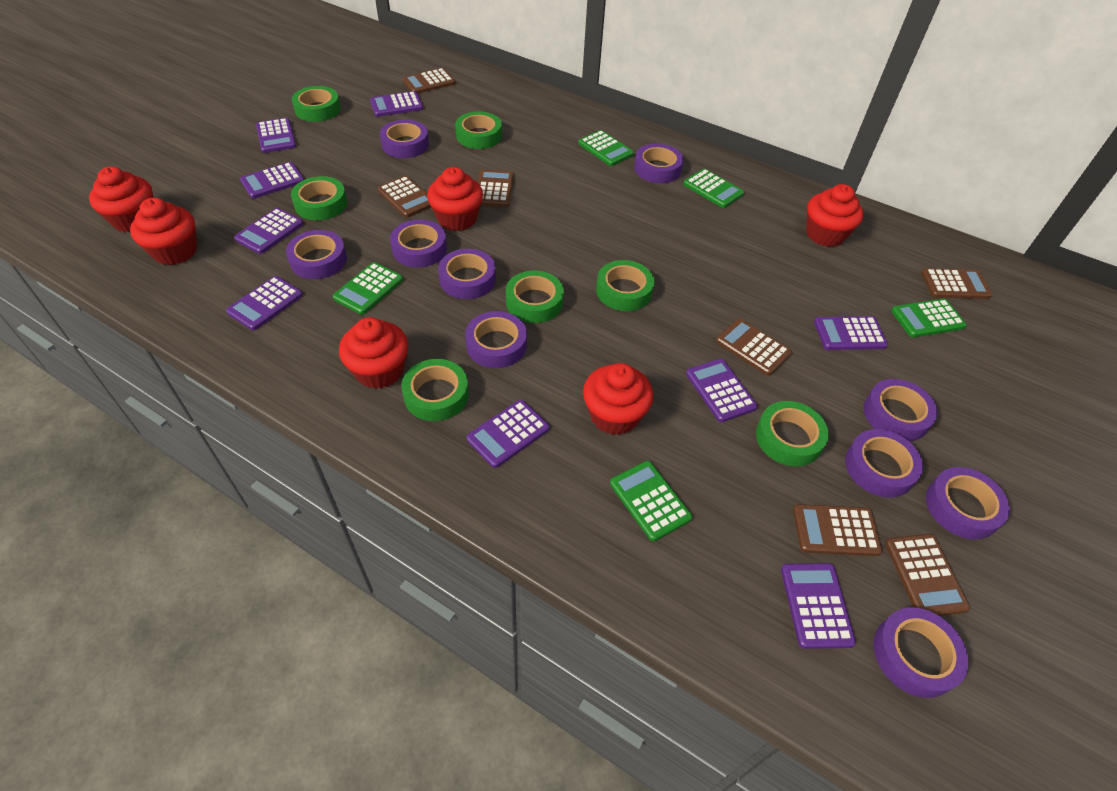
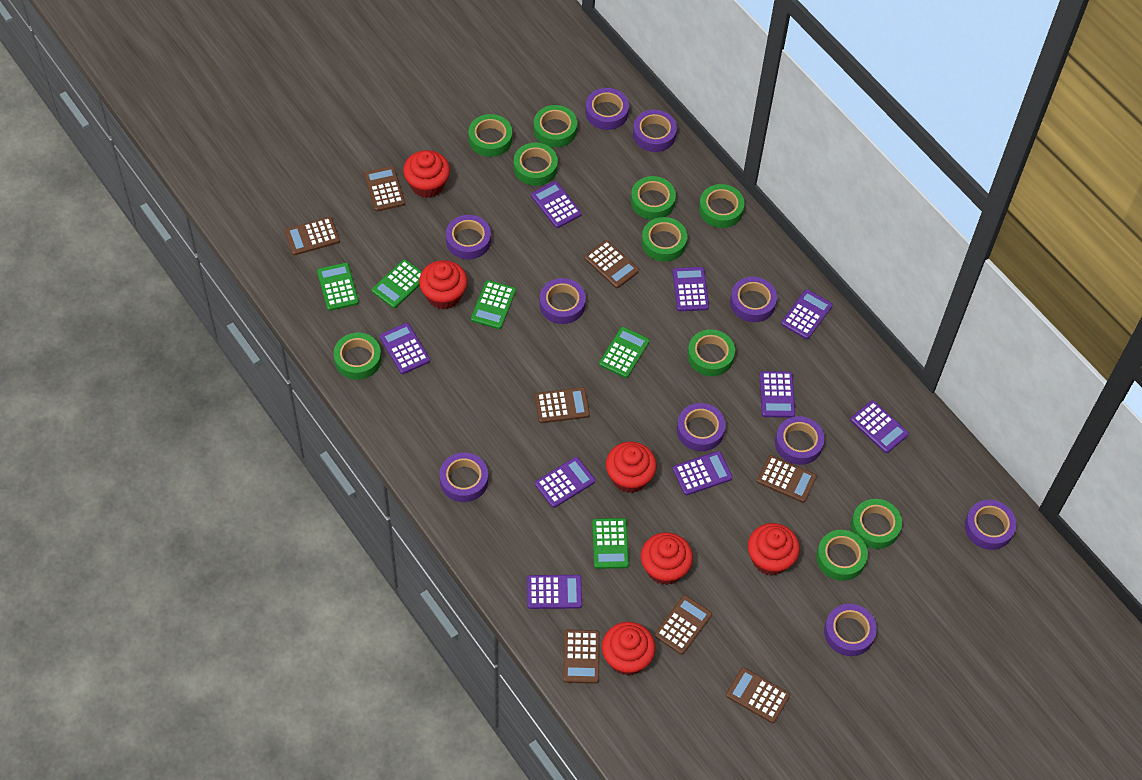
brown calculator: [378,176,431,218] [402,68,455,93] [478,170,514,207] [716,319,792,376] [793,504,882,556] [885,534,970,616] [921,268,992,299] = 7 -> [285,217,340,255] [364,166,405,211] [534,387,590,423] [563,629,600,684] [584,240,639,288] [654,595,712,655] [726,667,790,723] [757,455,817,503] = 8
green tape: [291,176,347,220] [292,86,341,122] [401,359,469,421] [455,111,502,149] [506,271,564,323] [596,260,654,311] [756,401,829,466] = 7 -> [333,333,381,380] [469,114,512,157] [514,143,558,186] [534,105,577,147] [631,176,676,220] [641,217,687,262] [687,329,735,376] [699,184,745,228] [816,530,868,581] [851,499,902,549] = 10

